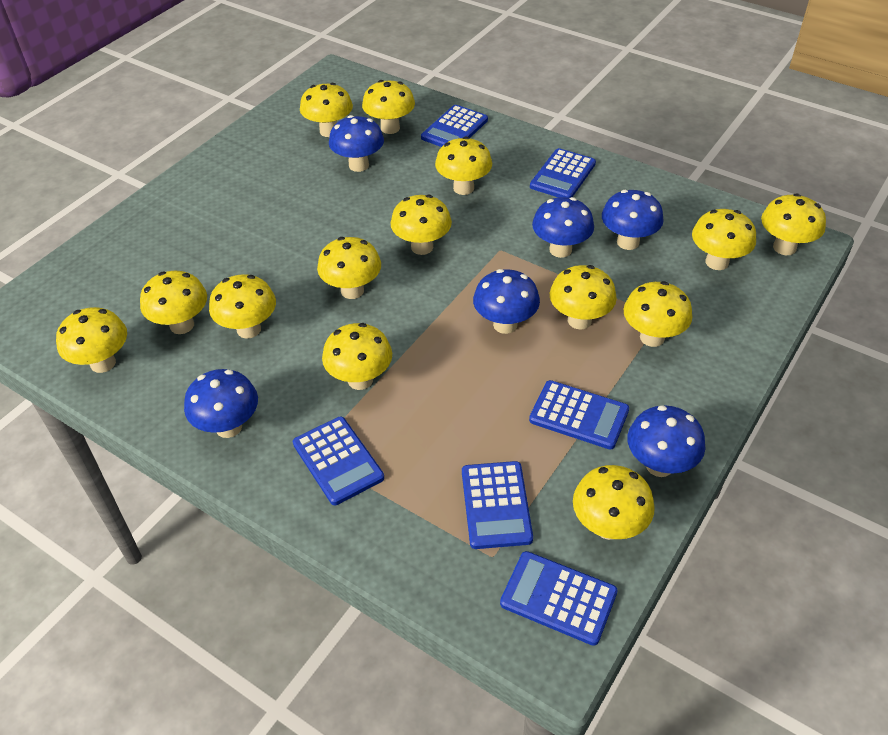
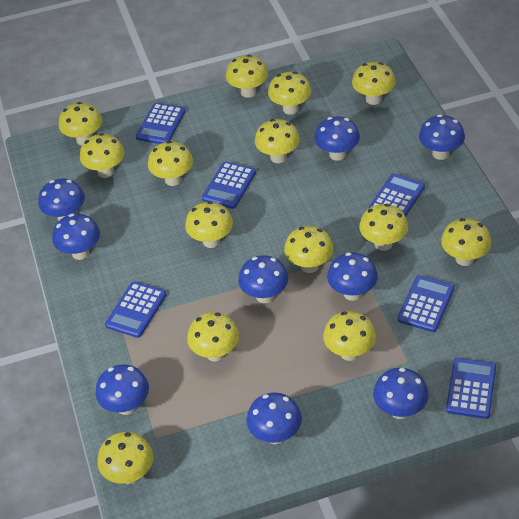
blue mushroom: [184,369,258,438] [329,115,384,172] [473,269,540,334] [532,197,594,258] [602,190,664,250] [628,405,705,477] = 6 -> [38,179,85,221] [52,214,100,260] [95,364,149,415] [238,255,289,303] [246,393,302,444] [314,116,360,161] [327,252,378,301] [373,368,429,419] [419,115,465,160] = 9

